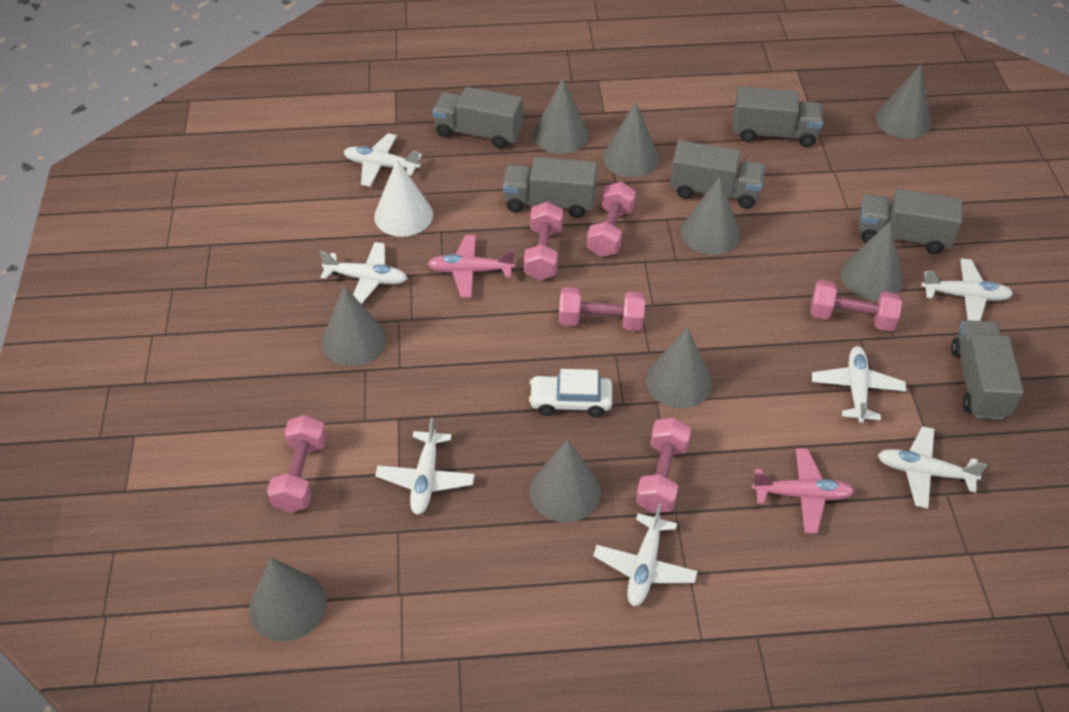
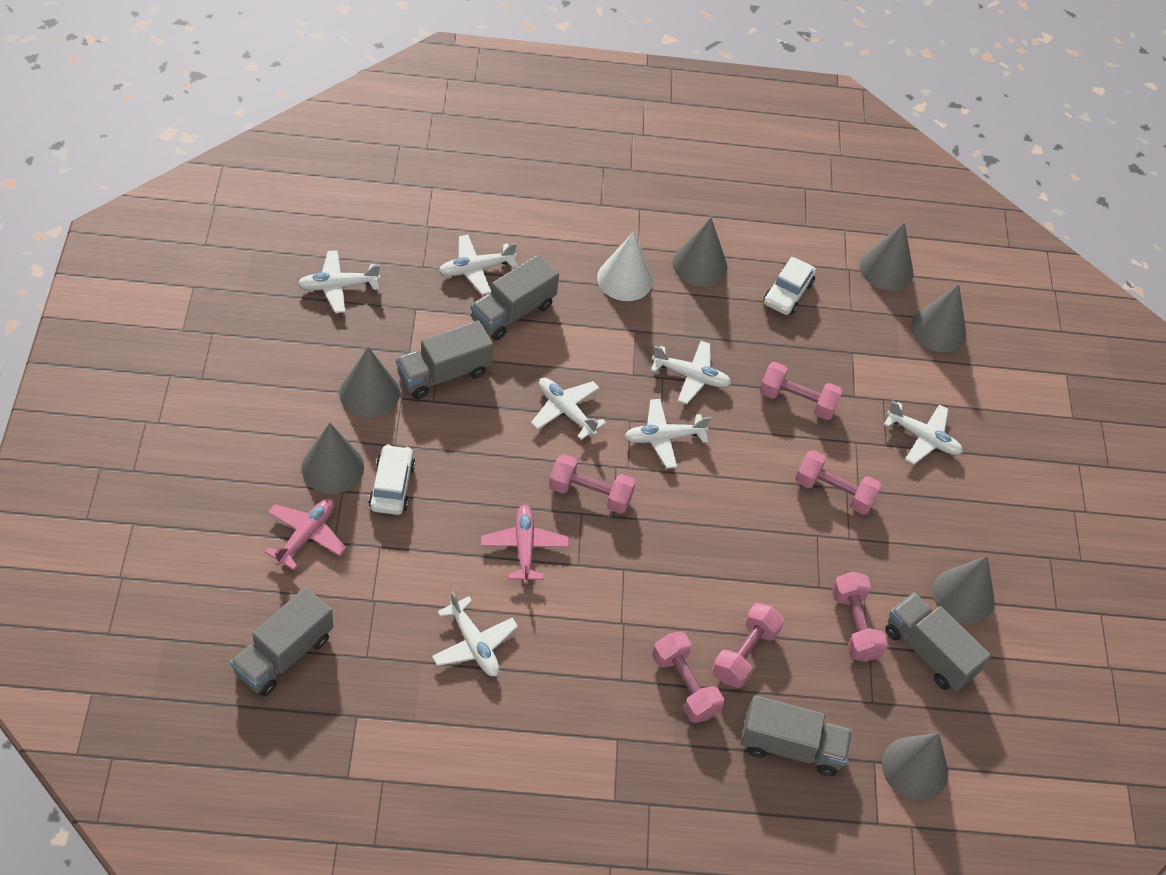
grey cone: [249,558,326,642] [322,286,387,366] [530,439,601,522] [534,78,589,154] [603,101,659,178] [646,327,712,408] [681,176,740,255] [841,221,903,300] [876,64,931,139] = 9 -> [301,423,364,494] [339,347,400,418] [673,218,727,286] [860,223,914,290] [882,733,948,800] [911,284,966,352] [933,556,994,624] = 7
grey truck: [432,87,523,149] [503,157,597,218] [670,140,765,209] [733,86,823,147] [859,189,962,254] [951,320,1024,419] = 6 -> [230,587,333,696] [396,320,493,399] [471,255,559,341] [740,695,852,776] [885,593,991,692] = 5
white car: [529,369,612,417] = 1 -> [369,444,415,515] [764,257,816,315] = 2

